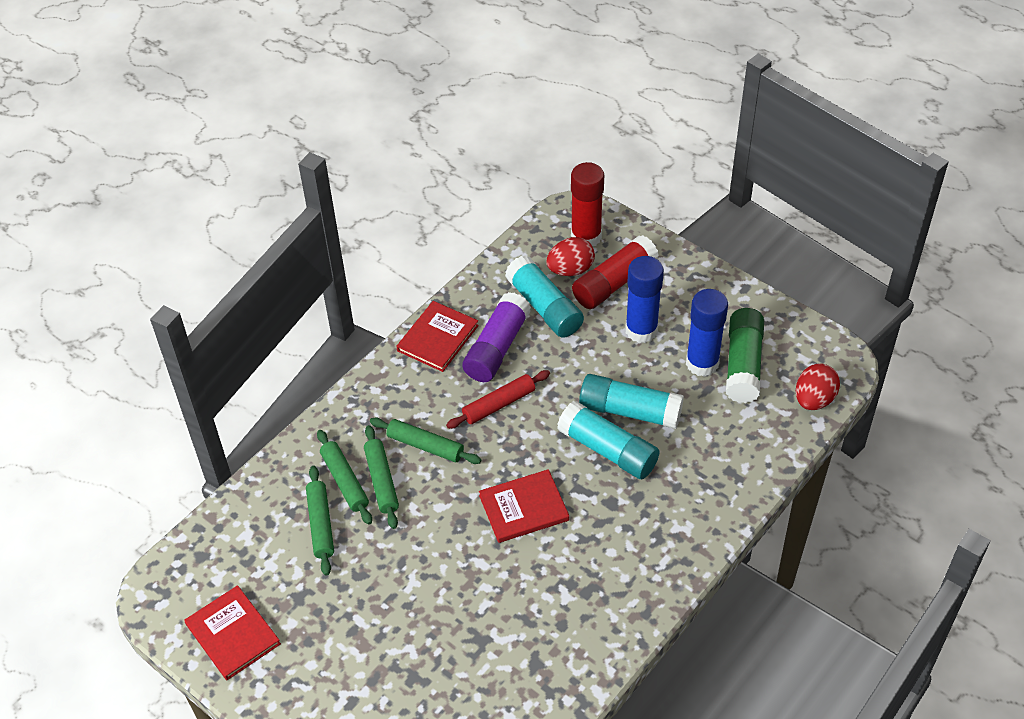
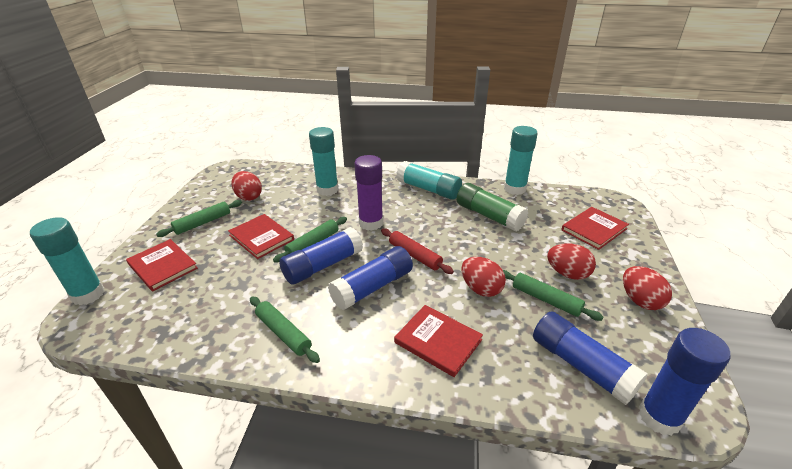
blue glue stick: [625,256,664,343] [686,289,728,377] = 2 -> [279,227,363,285] [328,246,413,310] [533,311,648,405] [639,328,730,436] = 4
red book: [184,585,281,680] [396,301,479,372] [479,469,569,543] = 3 -> [126,239,198,291] [228,214,294,259] [394,305,483,377] [561,207,629,250] = 4
red egg: [546,237,595,276] [796,363,840,410] = 2 -> [231,171,262,201] [461,257,506,297] [547,243,596,280] [623,266,672,310] = 4
red glue stick: [571,162,604,247] [572,235,659,309] = 2 -> none = 0
turquoise glue stick: [505,255,584,338] [557,401,659,479] [579,374,684,429] = 3 -> [30,217,105,305] [309,127,339,196] [396,161,462,200] [504,126,538,195] = 4

